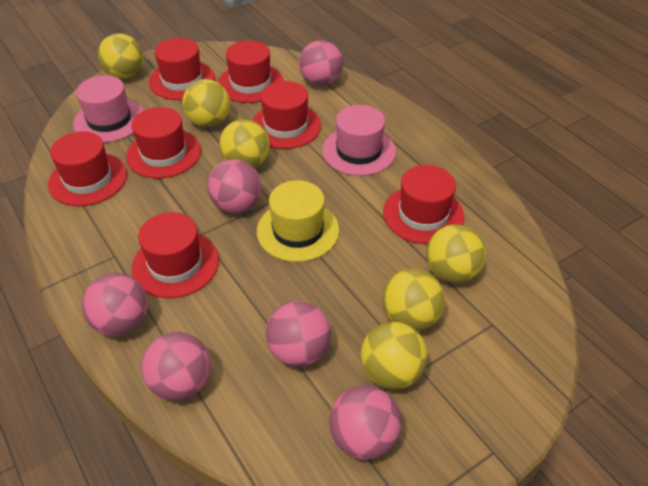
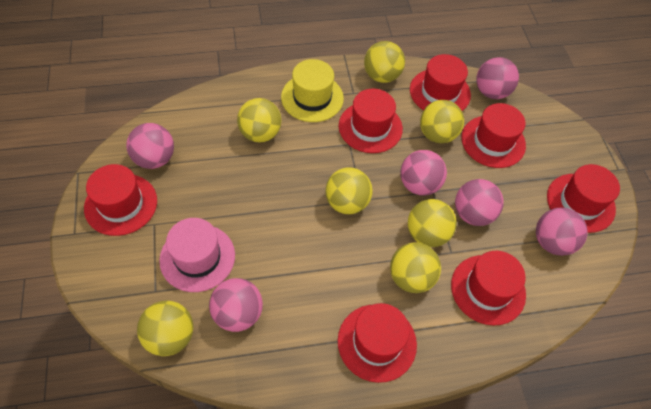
pink hat: [73,75,144,143] [322,105,396,176] = 2 -> [159,218,235,292] = 1
yellow ball: [98,33,143,78] [182,79,230,127] [219,119,270,168] [361,322,428,389] [382,268,445,331] [426,224,486,283] = 6 -> [137,301,194,356] [237,98,282,143] [325,168,373,214] [364,41,405,83] [390,242,441,293] [408,199,457,247] [420,100,464,143] = 7

